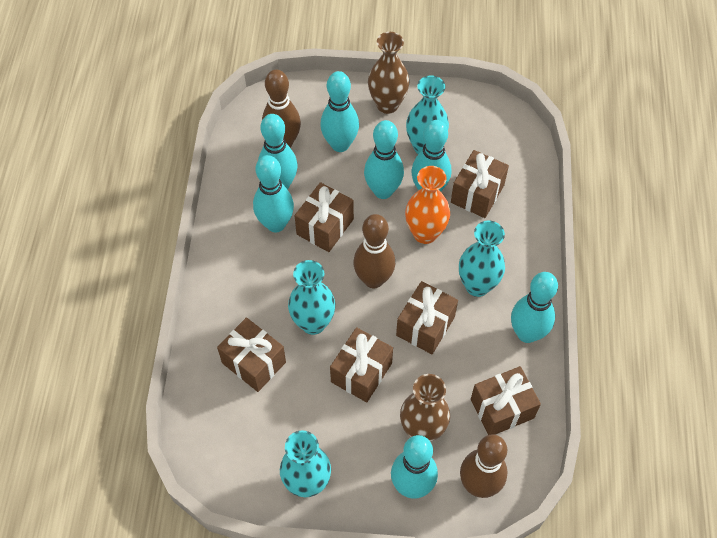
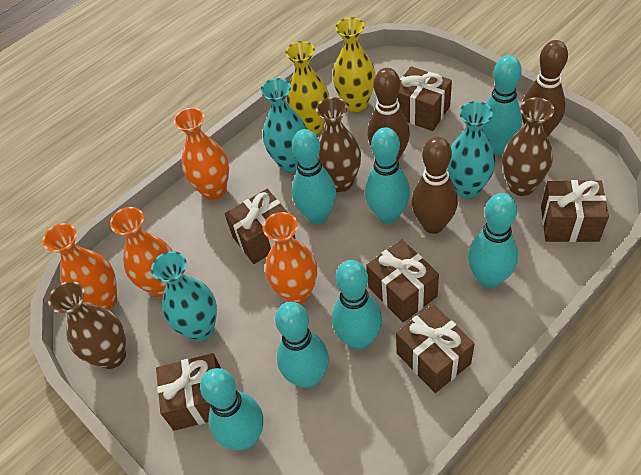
brown vase: [368,32,409,114] [400,374,450,442] = 2 -> [48,281,126,369] [316,97,361,192] [502,97,554,196] = 3
orange vase: [405,166,450,244] = 1 -> [42,223,117,310] [110,207,173,298] [174,108,229,200] [263,212,317,304] = 4
turquoise vase: [280,430,331,497] [288,260,335,335] [406,75,449,154] [459,221,505,297] = 4 -> [151,251,217,341] [261,78,307,172] [447,101,496,199] = 3
yellow vase: none = 0 -> [286,41,330,135] [332,17,376,112] = 2

